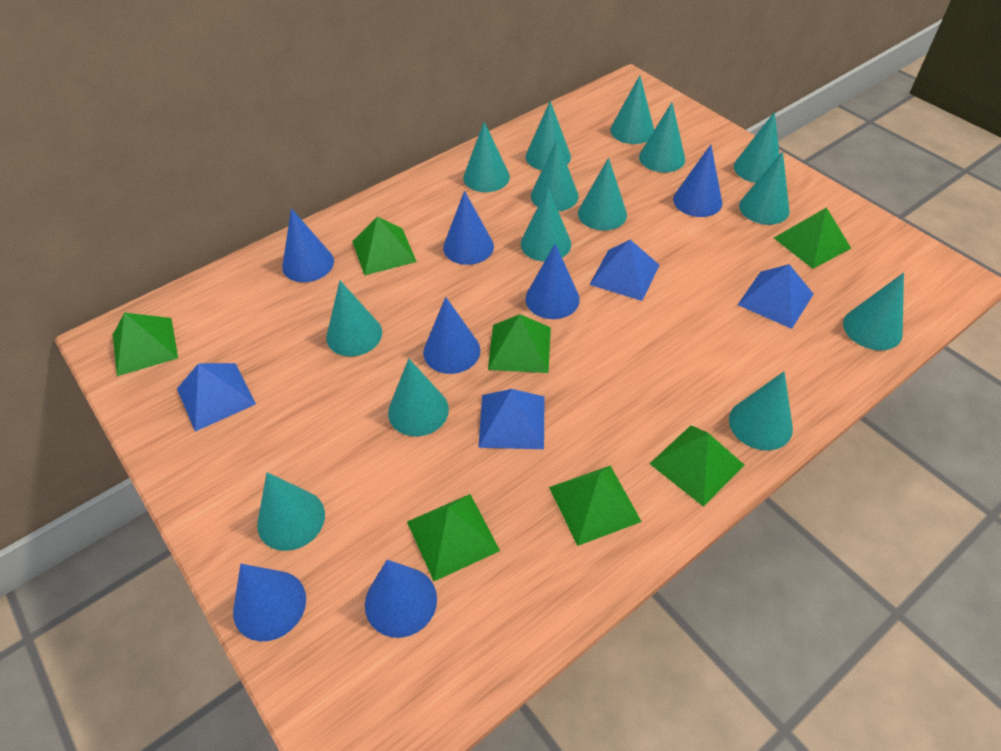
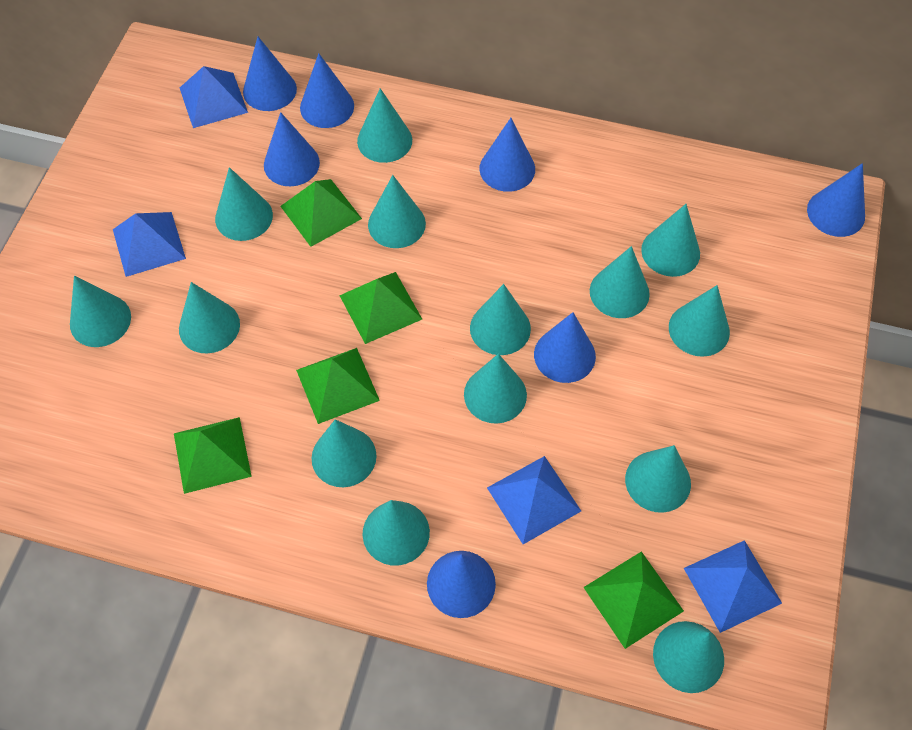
green pyramid: [113,313,178,376] [352,216,417,276] [407,494,500,581] [488,314,551,373] [549,466,642,546] [650,425,744,507] [774,207,852,269] = 7 -> [174,417,252,494] [280,179,362,247] [296,348,380,424] [339,272,422,344] [583,551,684,649] = 5

